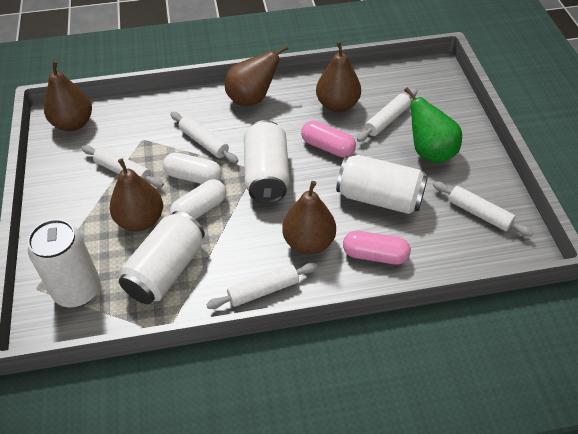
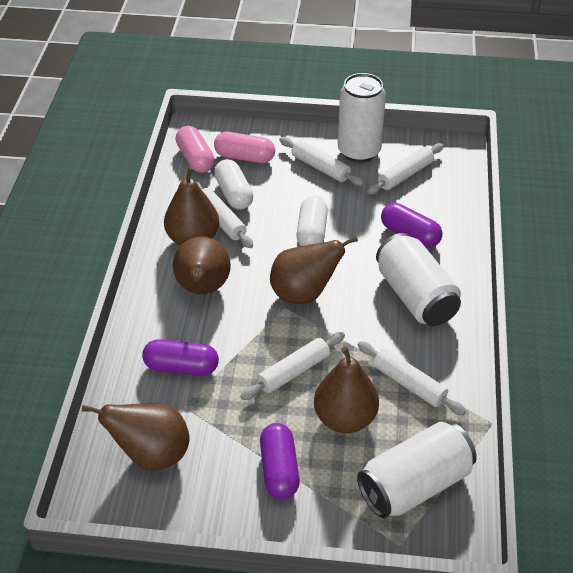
green pear: [404,87,462,163] = 1 -> none = 0
purple capsule: none = 0 -> [142,339,219,376] [260,423,300,499] [381,203,443,248] = 3
white can: [28,219,100,307] [119,211,205,304] [244,120,290,204] [336,155,428,214] = 4 -> [338,73,386,162] [357,422,477,519] [376,233,461,326] = 3

